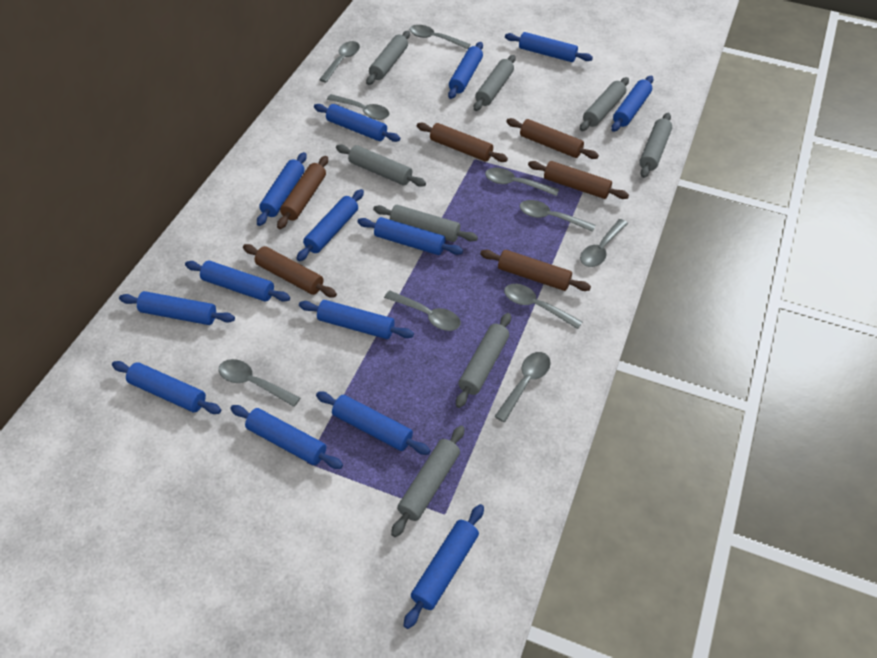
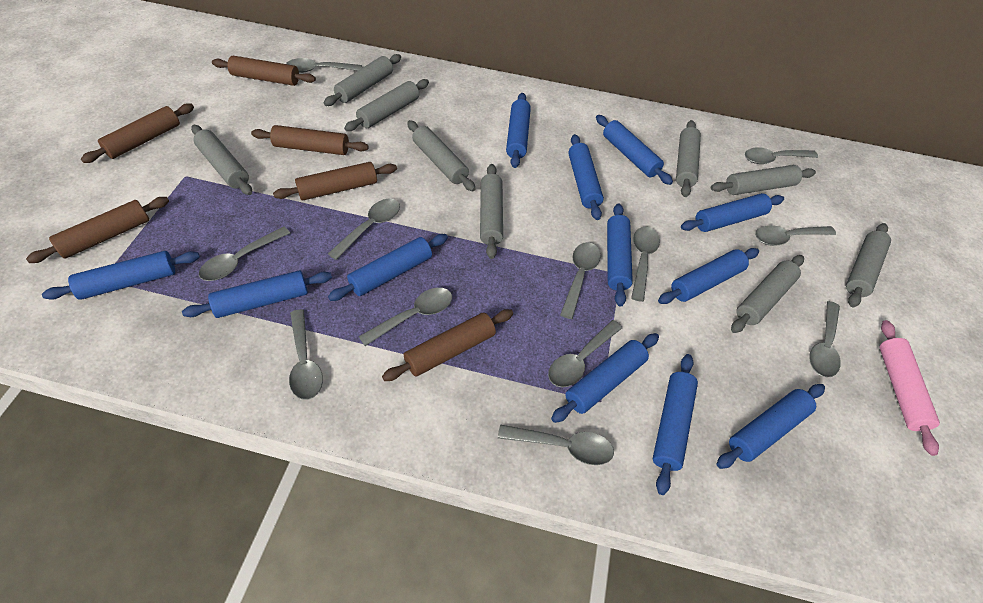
blue rolling pin: [112,361,221,414] [119,291,235,325] [185,261,290,302] [230,405,343,469] [257,152,307,226] [296,189,364,261] [299,300,414,339] [314,104,400,142] [316,392,430,455] [357,217,463,255] [403,504,484,629] [448,42,483,99] [505,32,593,62] [611,76,654,132] = 14 -> [42,251,200,300] [182,270,332,318] [328,234,448,301] [506,93,531,168] [551,333,659,423] [568,134,604,220] [596,115,673,185] [607,203,633,307] [652,354,698,495] [658,248,759,304] [681,193,784,232] [717,384,825,469] = 12
grey rolling pin: [336,145,426,187] [366,31,410,85] [373,205,478,242] [391,425,465,537] [456,313,511,408] [473,55,516,111] [580,77,629,131] [639,113,672,178] = 8 -> [191,125,252,195] [324,54,401,106] [344,79,429,131] [407,120,476,191] [480,164,503,259] [676,120,701,197] [711,165,816,195] [731,255,804,333] [846,223,891,307] = 9
grey spoon: [219,359,300,407] [319,41,360,83] [327,94,389,120] [384,290,461,331] [409,25,471,49] [485,168,559,196] [494,352,551,422] [504,284,582,329] [520,200,595,232] [580,219,628,267] = 10 -> [199,226,290,281] [286,58,362,73] [289,309,323,400] [328,199,400,260] [358,288,452,346] [498,425,614,465] [548,320,622,387] [560,242,601,319] [631,227,660,302] [745,147,818,164] [755,225,836,246] [809,301,841,378] = 12
pink rolling pin: none = 0 -> [879,320,940,456] = 1

